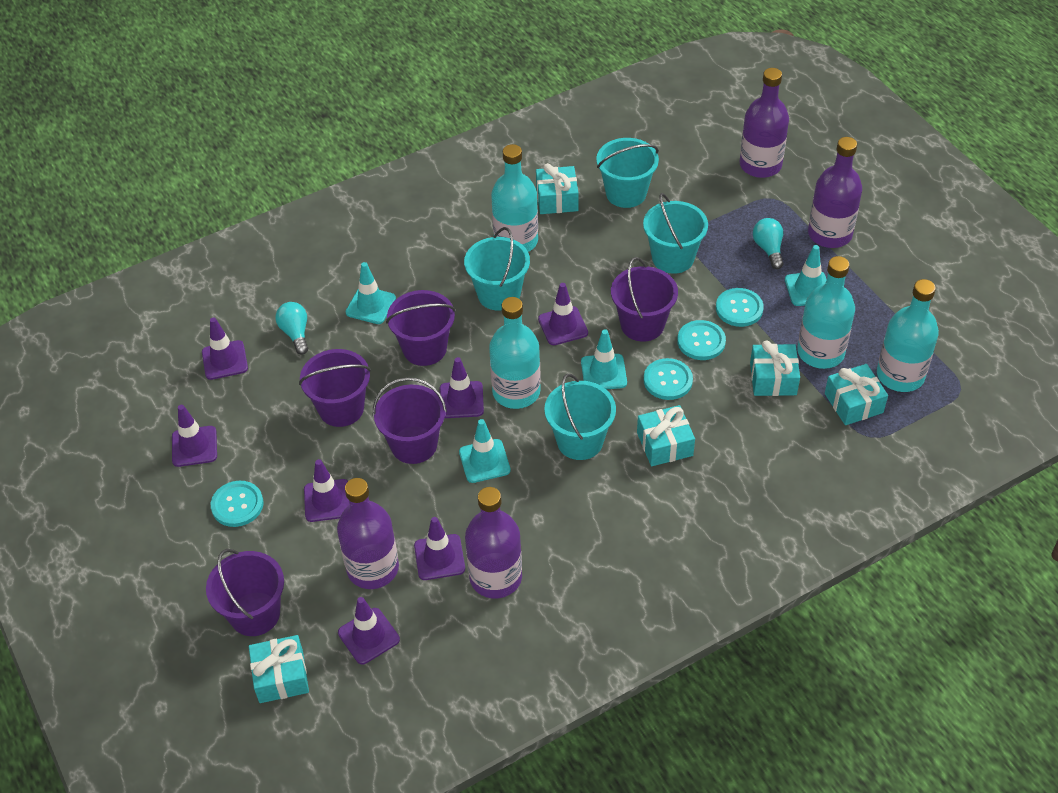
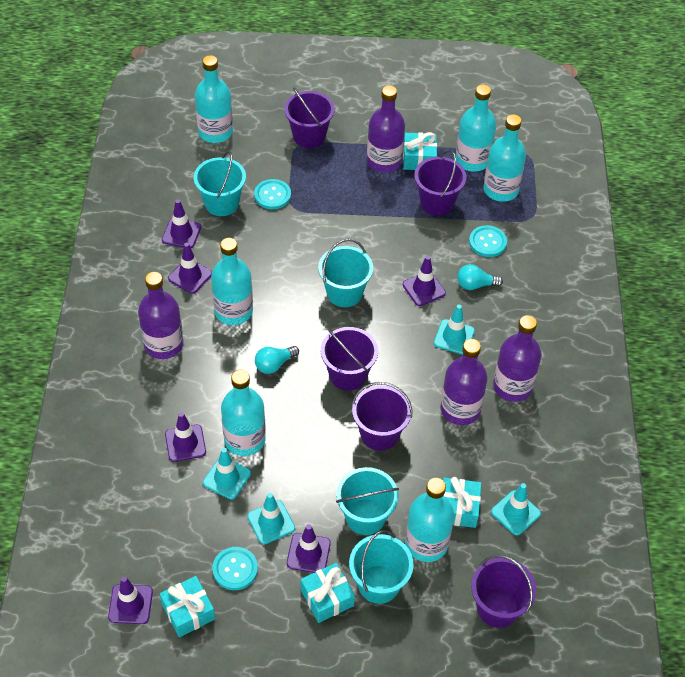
purple traffic cone: [172,405,217,467] [202,317,248,380] [304,459,350,522] [338,597,400,664] [414,517,465,580] [440,357,484,418] [538,283,588,345] = 7 -> [108,576,153,624] [162,200,201,248] [165,412,206,462] [168,243,212,294] [287,524,331,573] [403,256,446,306] = 6
turquoise bottle: [489,297,541,409] [491,144,538,252] [797,256,855,369] [877,279,939,392] = 4 -> [195,55,233,143] [211,238,253,325] [221,370,266,456] [405,478,454,562] [456,85,496,172] [483,114,526,202] = 6
turquoise button: [211,481,263,527] [644,358,693,400] [677,320,726,360] [716,288,764,327] = 4 -> [212,547,258,590] [254,179,291,209] [469,225,507,257] = 3
turquoise gift: [249,635,309,703] [536,163,579,214] [637,405,695,466] [750,340,800,396] [825,364,888,425] = 5 -> [160,576,215,637] [301,563,355,623] [403,132,437,170] [443,477,481,528] = 4

